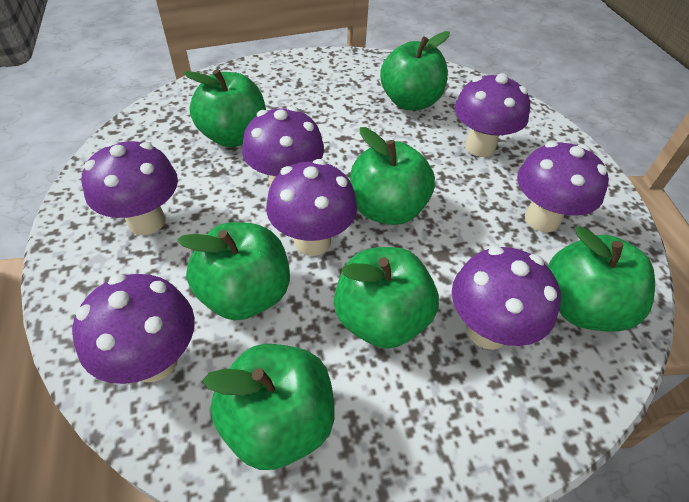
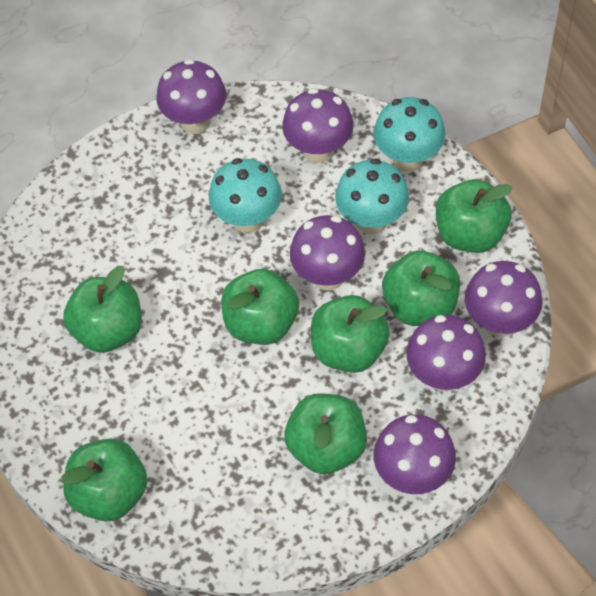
purple mushroom: [72,274,195,384] [82,140,178,235] [242,106,324,186] [266,159,357,256] [452,246,561,350] [454,73,530,157] [517,141,609,232] = 7 -> [156,59,226,134] [282,88,353,163] [290,215,365,291] [374,414,456,494] [406,315,486,391] [465,261,543,337] = 6
turquoise mushroom: none = 0 -> [209,158,282,233] [335,158,409,234] [374,97,446,171] = 3

